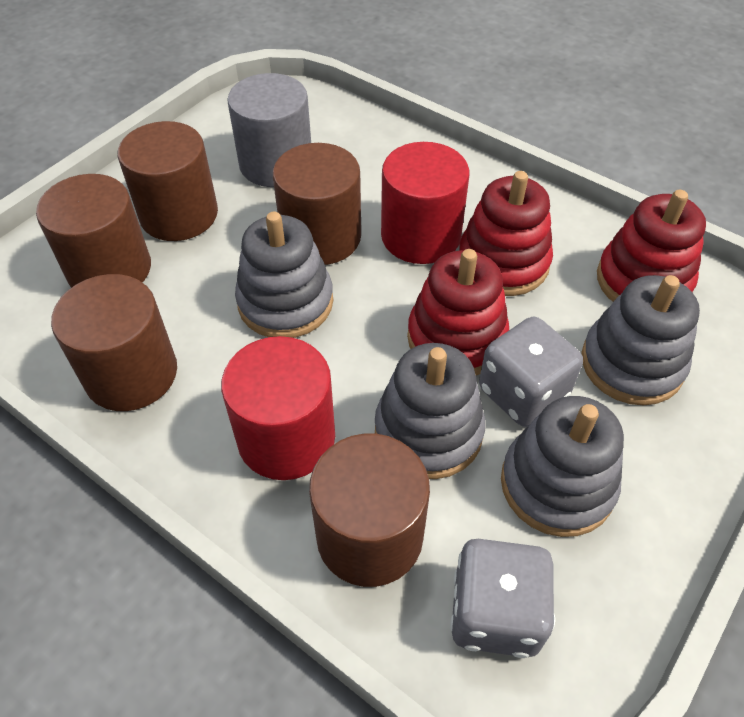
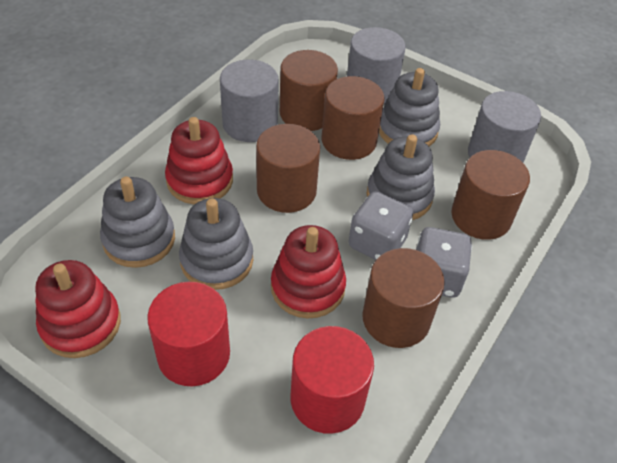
grey cylinder: [227,73,311,187] = 1 -> [220,59,279,142] [347,27,405,104] [468,91,541,163] = 3

